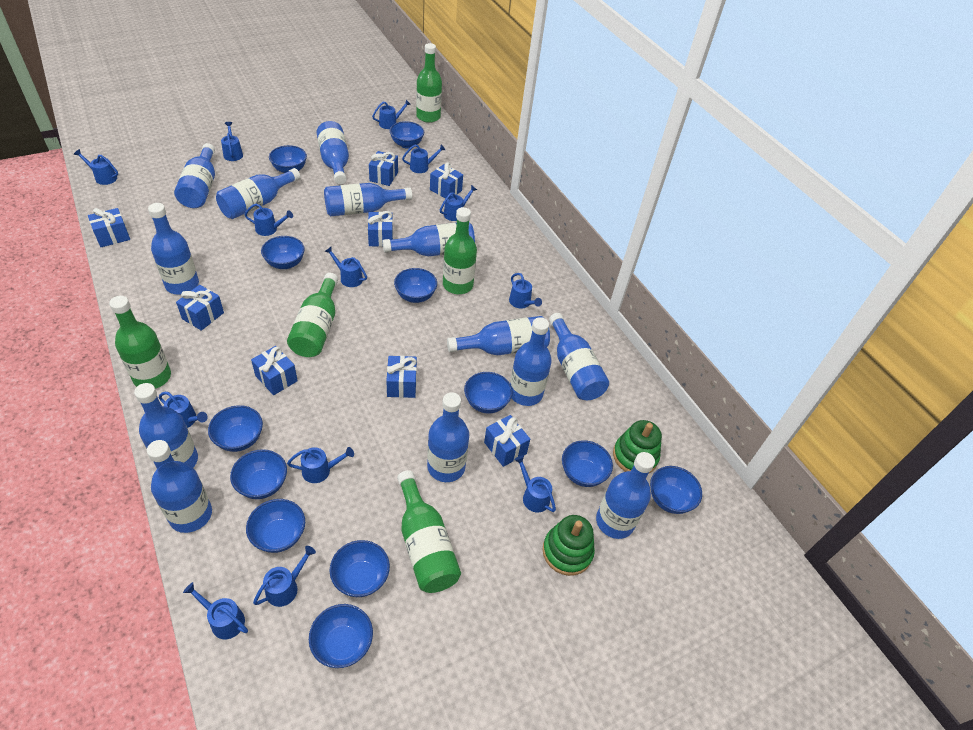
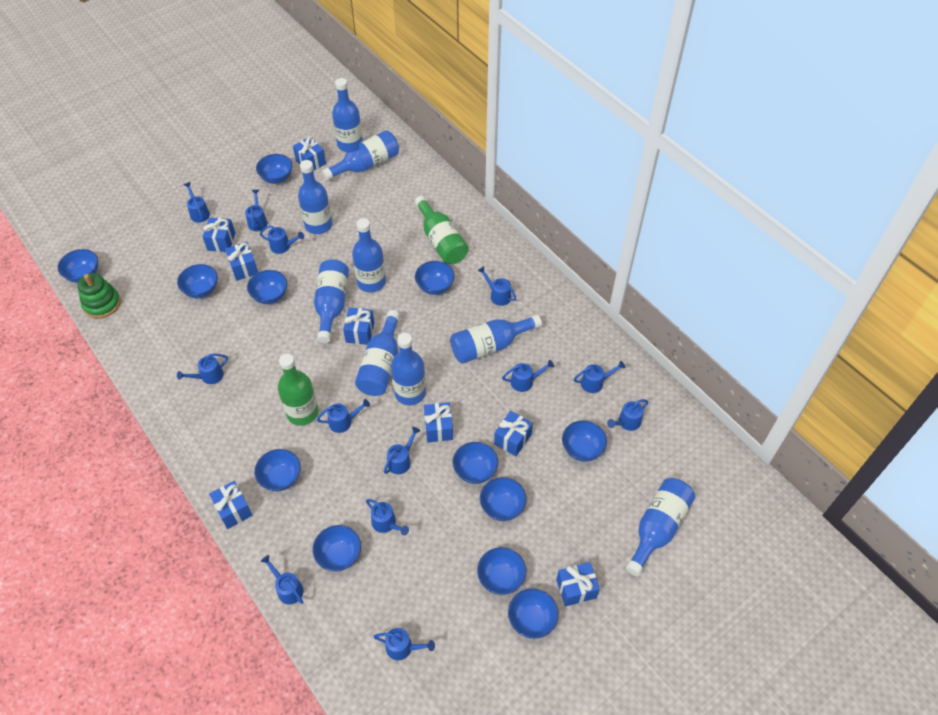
blue bottle: [134,383,198,467] [147,440,212,533] [148,203,199,295] [174,143,215,208] [216,168,301,219] [317,121,349,185] [324,183,412,216] [382,222,475,256] [427,392,469,482] [447,316,550,355] [510,317,552,406] [549,313,609,400] [596,452,655,539] = 13 -> [298,160,332,234] [314,259,349,343] [322,130,399,181] [332,78,363,152] [352,218,386,292] [355,310,400,396] [391,333,426,405] [450,315,542,363] [626,478,695,576] = 9
green bottle: [109,296,171,389] [287,273,338,357] [397,470,461,593] [416,43,442,123] [443,207,477,294] = 5 -> [278,354,319,426] [415,196,469,264] = 2
green stacking toy: [543,515,595,576] [613,420,662,474] = 2 -> [77,273,121,319] = 1

